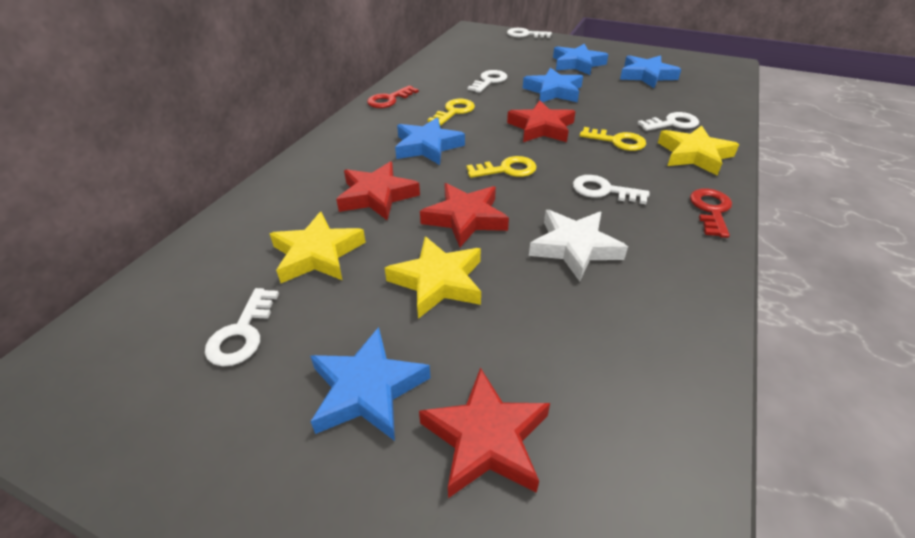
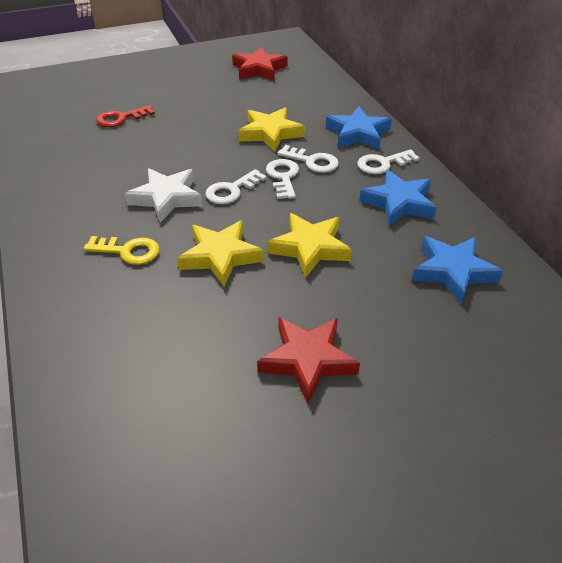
blue star: [310,327,431,441] [395,117,465,165] [523,68,583,102] [553,44,609,75] [620,55,681,88] = 5 -> [326,106,392,149] [359,170,437,226] [412,236,503,304] = 3
red key: [367,85,419,108] [690,188,732,238] = 2 -> [96,105,155,127] = 1
red star: [336,161,420,220] [419,367,550,498] [420,183,509,247] [507,100,576,142] = 4 -> [232,47,288,81] [257,317,360,404] = 2
white key: [205,288,279,366] [468,70,507,93] [507,28,552,38] [573,175,649,204] [637,112,699,131] = 5 -> [205,169,267,204] [266,159,299,199] [277,145,339,173] [357,149,420,174] = 4
yellow key: [428,99,475,126] [466,156,537,178] [580,127,646,151] = 3 -> [83,236,160,265] = 1

